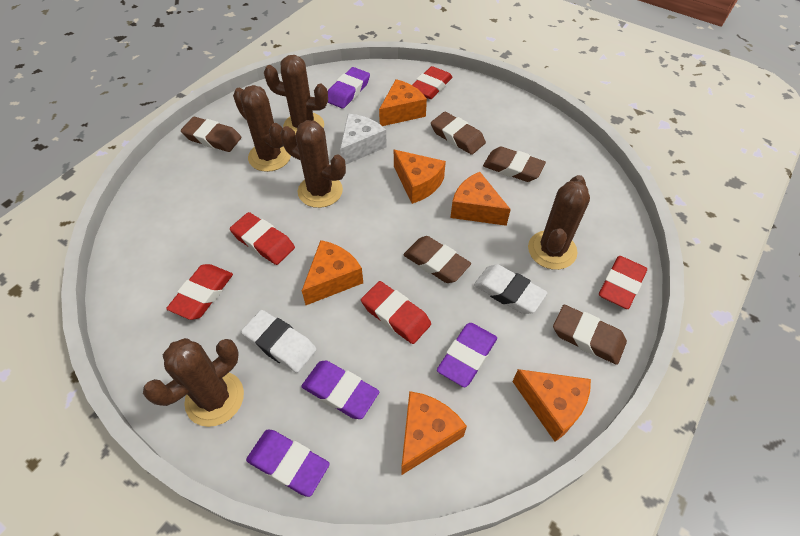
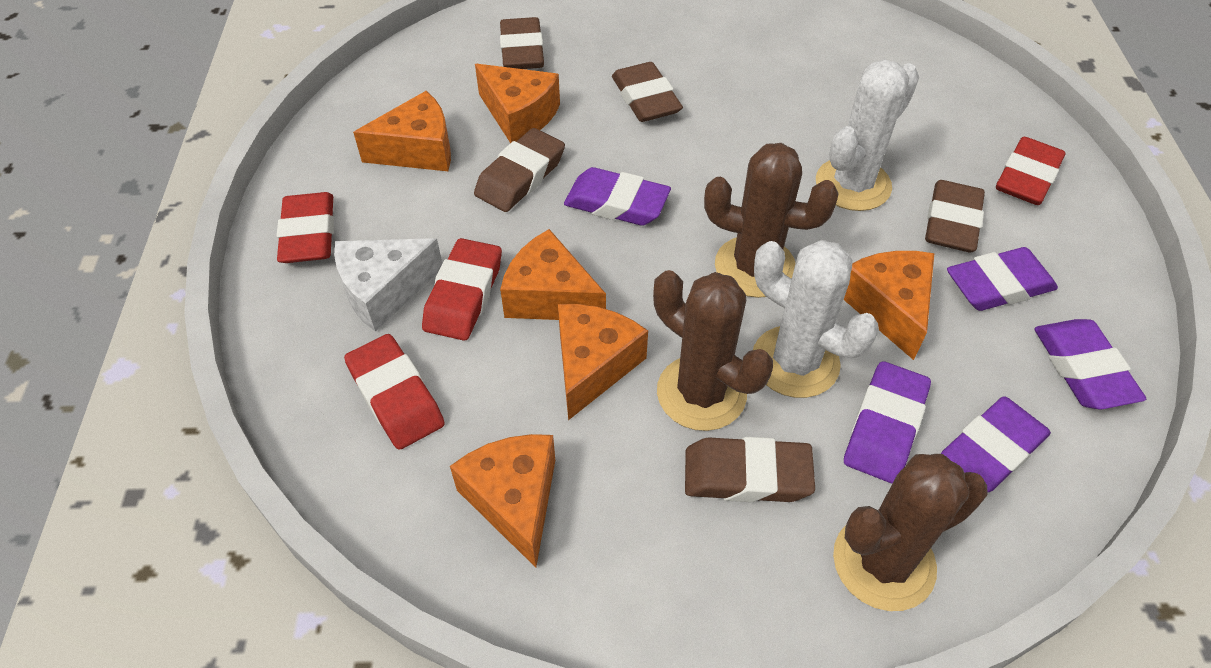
brown cactus: [143,338,244,427] [233,85,291,172] [264,55,328,135] [280,120,346,208] [528,175,590,270] = 5 -> [653,270,773,431] [704,143,839,298] [833,454,988,611] = 3
purple eraser: [246,429,330,497] [301,361,379,419] [328,67,370,109] [437,323,497,387] = 4 -> [564,167,671,226] [844,361,931,484] [941,396,1051,492] [947,247,1058,311] [1034,319,1146,410] = 5
red eraser: [166,264,233,320] [230,212,295,265] [361,281,431,344] [412,66,452,99] [599,256,647,309] = 5 -> [277,192,334,263] [344,334,445,450] [422,238,502,341] [996,137,1066,205] = 4
white cactus: none = 0 -> [753,240,879,398] [816,59,919,211] = 2
white eraser: [241,310,317,373] [474,264,547,314] = 2 -> none = 0

